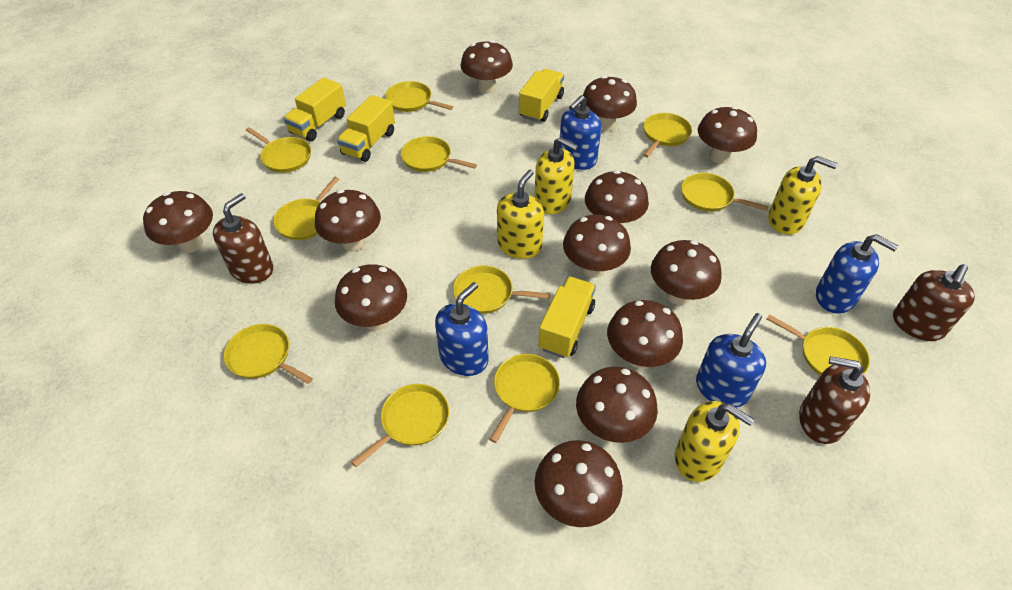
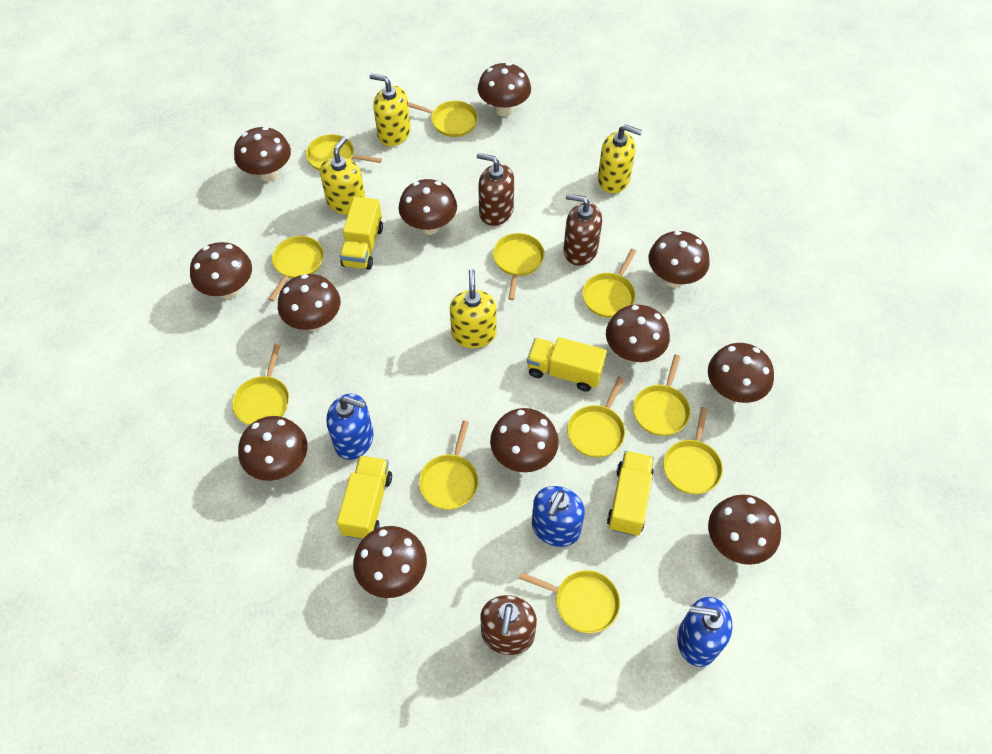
blue soap dispenser: [435,282,489,376] [559,95,601,170] [696,313,766,408] [816,234,898,314] = 4 -> [326,394,374,460] [532,486,585,547] [677,597,732,667] = 3

